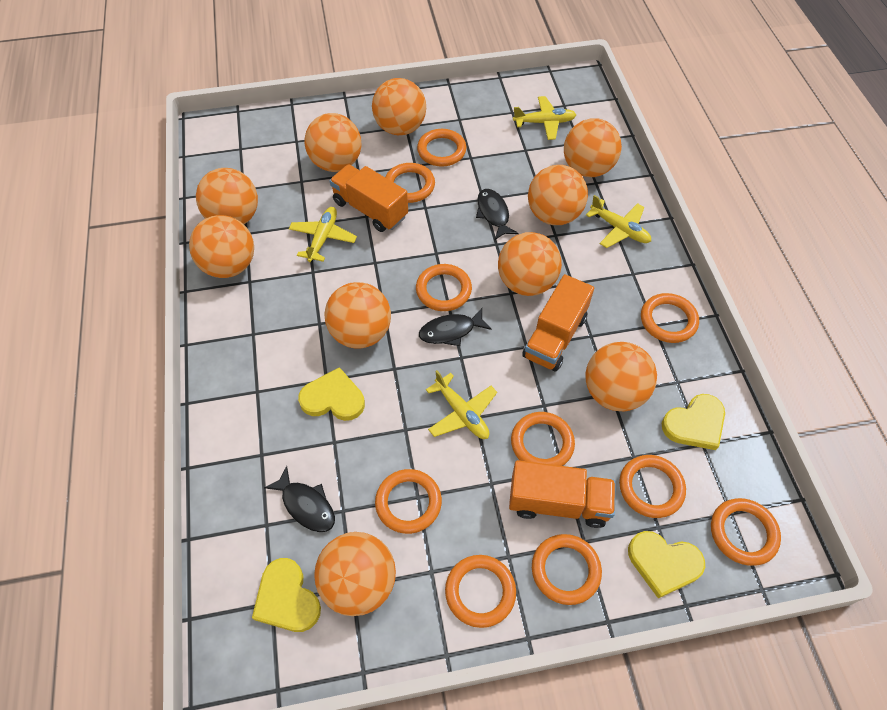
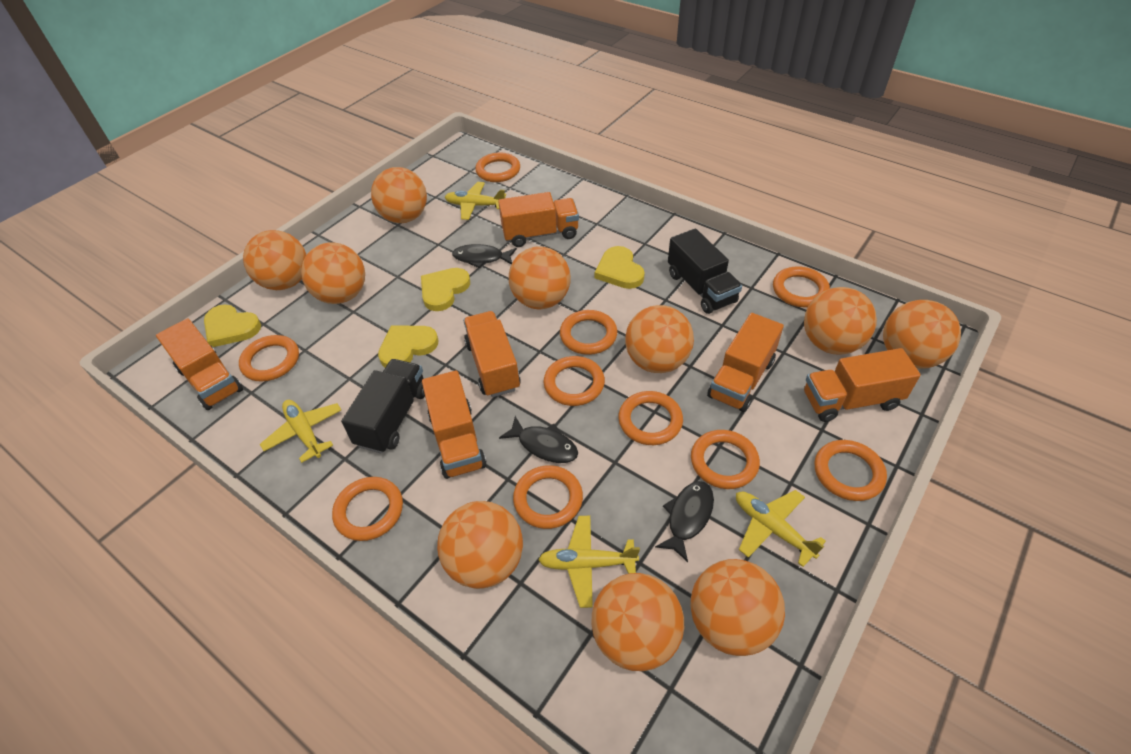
black truck: none = 0 -> [341,359,425,453] [668,228,742,314] = 2
orange truck: [329,164,408,232] [509,460,616,528] [522,274,594,372] = 3 -> [156,318,243,410] [422,370,487,479] [463,311,521,397] [498,192,579,247] [707,313,784,412] [804,348,921,422] = 6

